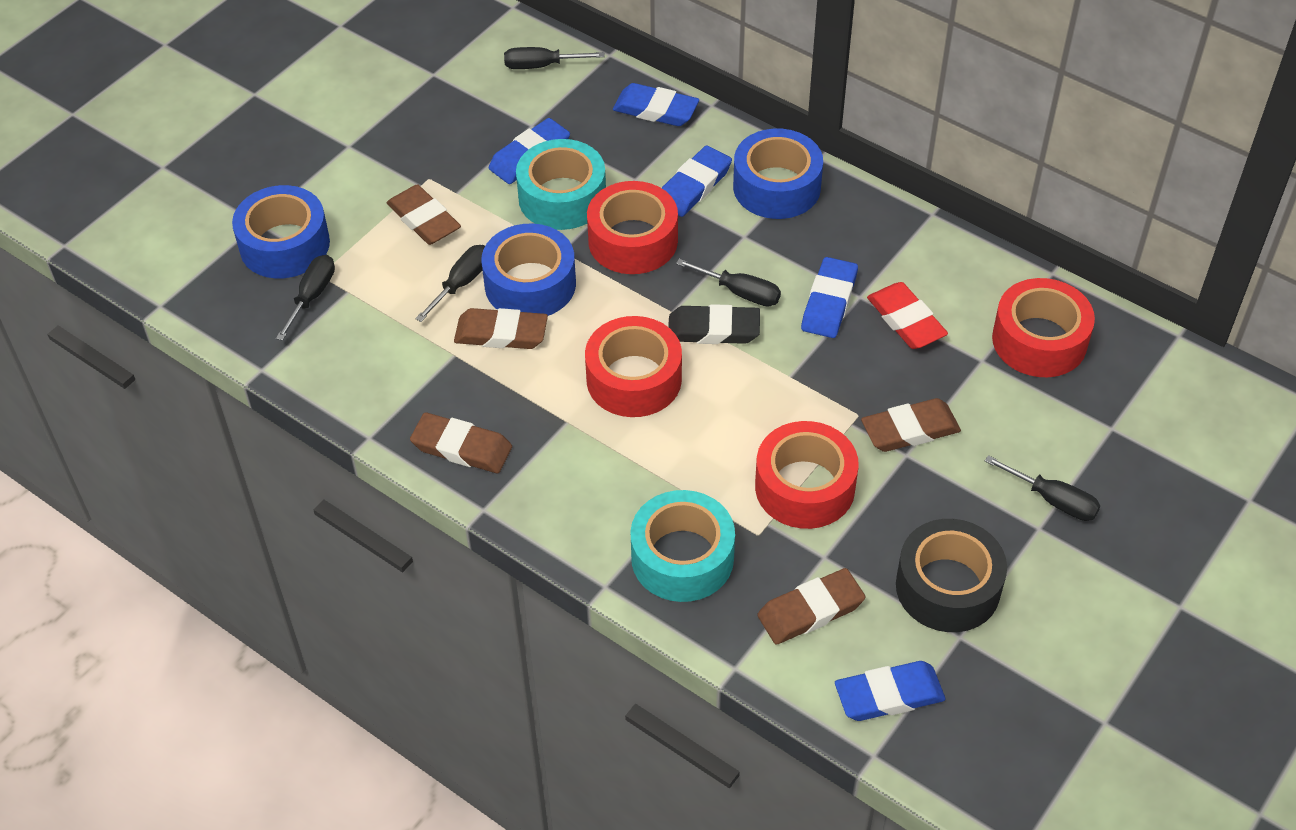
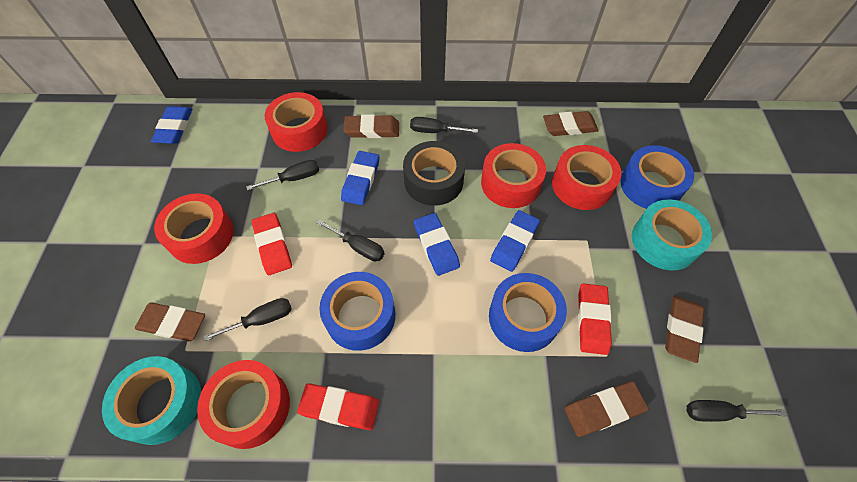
black eraser: [668,304,760,344] = 1 -> none = 0
blue eraser: [489,118,570,184] [613,83,699,126] [662,145,732,217] [801,257,858,338] [835,661,946,721] = 5 -> [151,106,193,144] [341,151,379,205] [414,213,460,276] [490,210,540,272] = 4
red eraser: [867,282,948,349] = 1 -> [252,213,292,275] [297,383,379,430] [578,283,612,355] = 3
red tape: [585,316,682,417] [587,181,678,274] [755,421,859,529] [992,278,1095,377] = 4 -> [154,193,234,264] [197,360,290,449] [265,92,328,152] [481,143,546,208] [552,145,622,210] = 5

